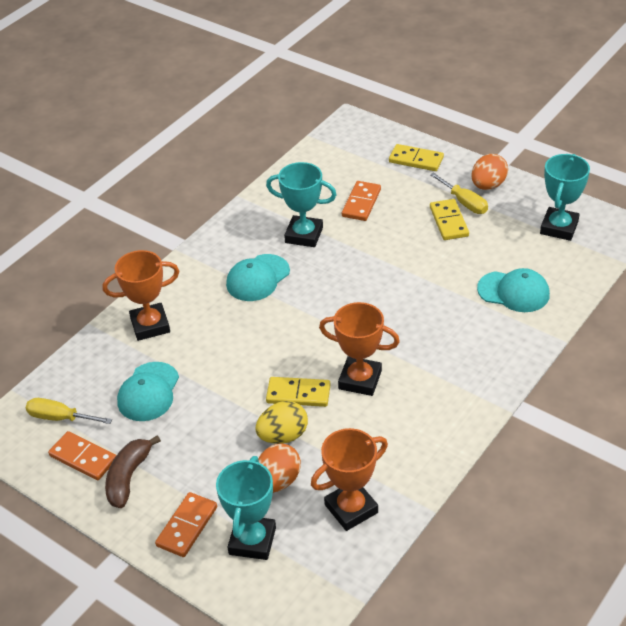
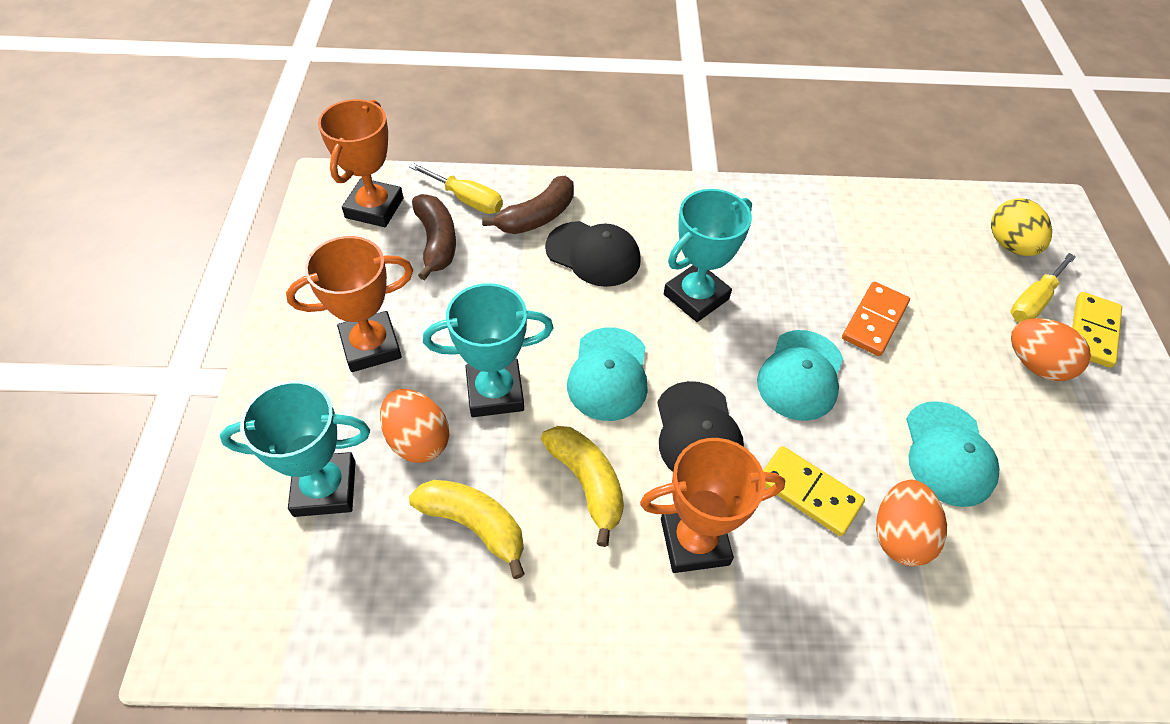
black cap: none = 0 -> [545,221,641,287] [657,381,744,472] = 2
brown banana: [105,435,161,508] = 1 -> [412,194,456,281] [482,176,574,234] = 2
orange domino: [48,431,116,480] [155,492,217,557] [342,181,381,221] = 3 -> [842,282,910,356] = 1
orange egg: [258,443,301,493] [472,154,508,190] = 2 -> [380,389,449,463] [876,480,947,566] [1011,318,1091,381] = 3
yellow banana: none = 0 -> [409,480,525,579] [541,426,624,547] = 2
yellow domino: [266,377,331,407] [389,144,444,171] [430,199,469,240] = 3 -> [763,446,865,536] [1072,292,1122,368] = 2

